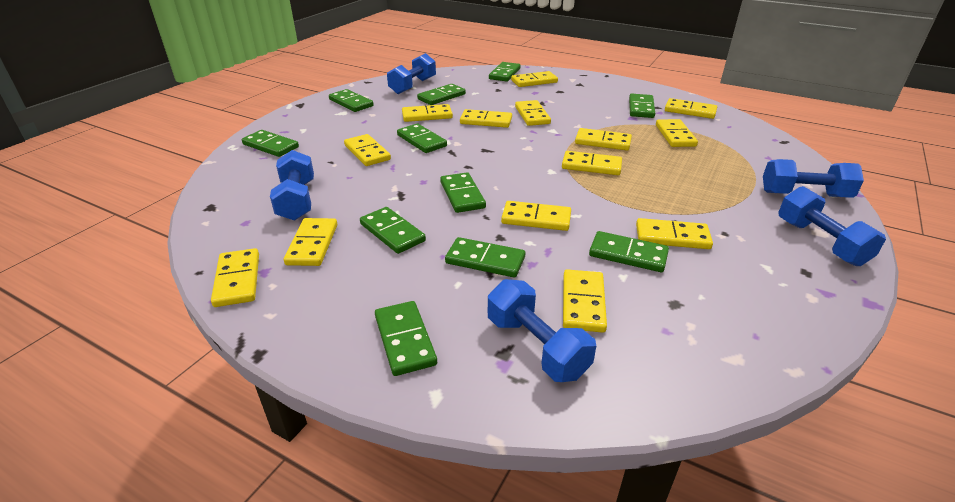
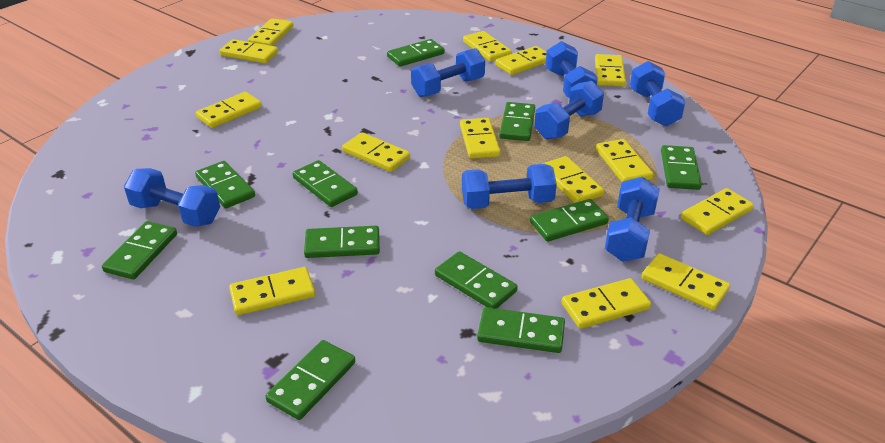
blue dumbbell: [270,150,314,221] [387,53,436,94] [488,279,596,382] [763,159,864,198] [778,186,886,266] = 5 -> [124,168,220,227] [411,48,485,97] [462,164,557,209] [534,81,604,140] [545,41,598,98] [605,177,660,262] [630,61,686,126] = 7

